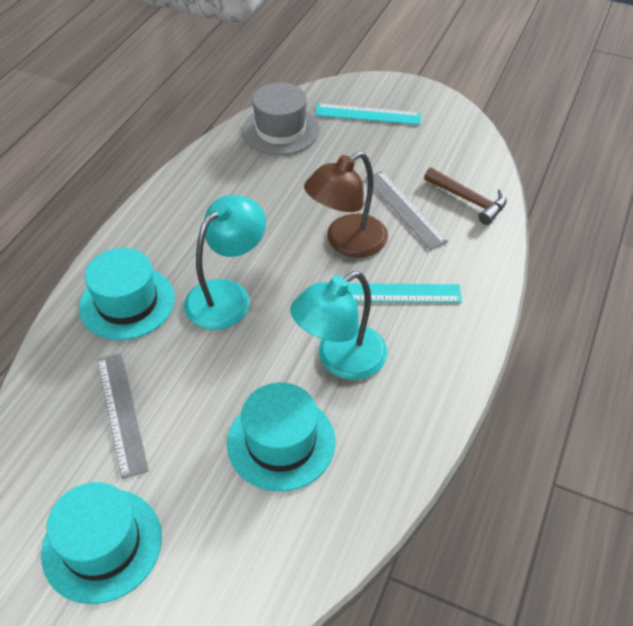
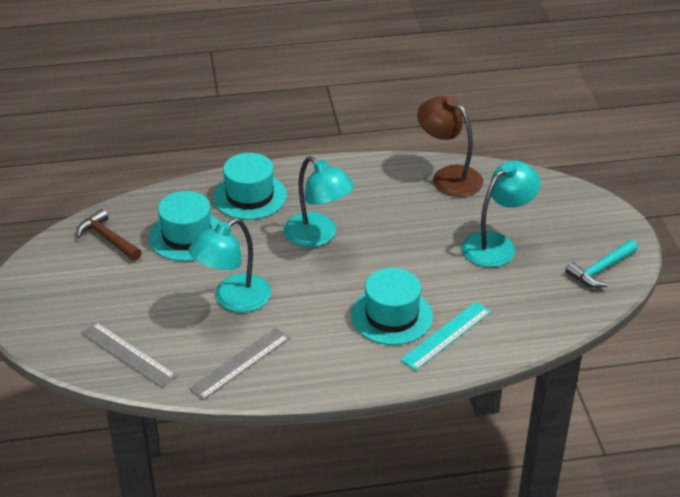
grey hat: [242,83,320,155] = 1 -> none = 0
turquoise hammer: none = 0 -> [565,240,638,288] = 1
turquoise lamp: [184,195,266,330] [290,271,388,380] = 2 -> [188,218,271,312] [284,156,355,247] [462,160,540,267] = 3
turquoise ruler: [315,103,421,125] [347,283,462,303] = 2 -> [400,302,491,371] = 1

